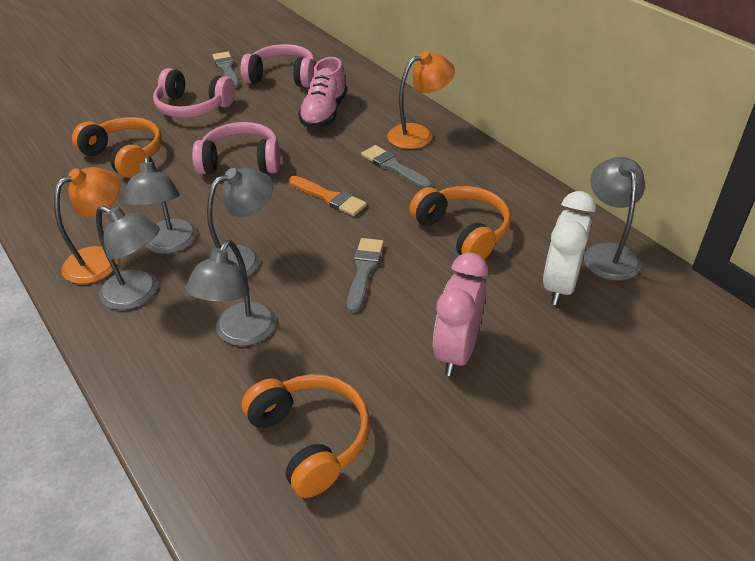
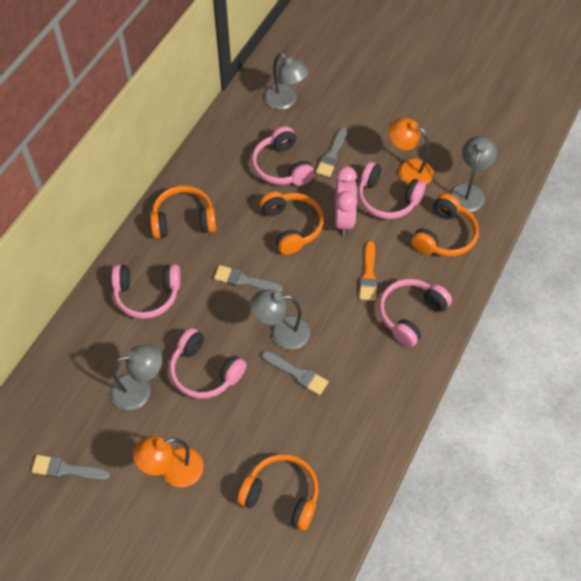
grey brush: [213,51,239,88] [347,238,384,313] [361,145,431,188] = 3 -> [31,455,110,480] [214,265,283,292] [262,351,329,395] [316,127,347,177] = 4
grey lamp: [96,206,160,310] [124,155,197,254] [186,240,276,346] [206,167,273,277] [584,157,645,281] = 5 -> [110,344,162,410] [250,289,310,350] [264,52,309,110] [449,136,497,212] = 4
orange headphones: [72,117,162,178] [242,374,370,498] [409,186,511,259] = 3 -> [150,186,216,238] [237,454,318,531] [259,192,324,255] [411,193,479,257] = 4
pink headphones: [153,68,235,118] [192,122,280,174] [240,44,315,88] = 3 -> [112,264,181,319] [170,328,247,399] [252,126,315,186] [358,162,426,219] [379,279,452,347] = 5
pink shoe: [298,57,347,128] = 1 -> none = 0
white clock: [543,191,596,305] = 1 -> none = 0

